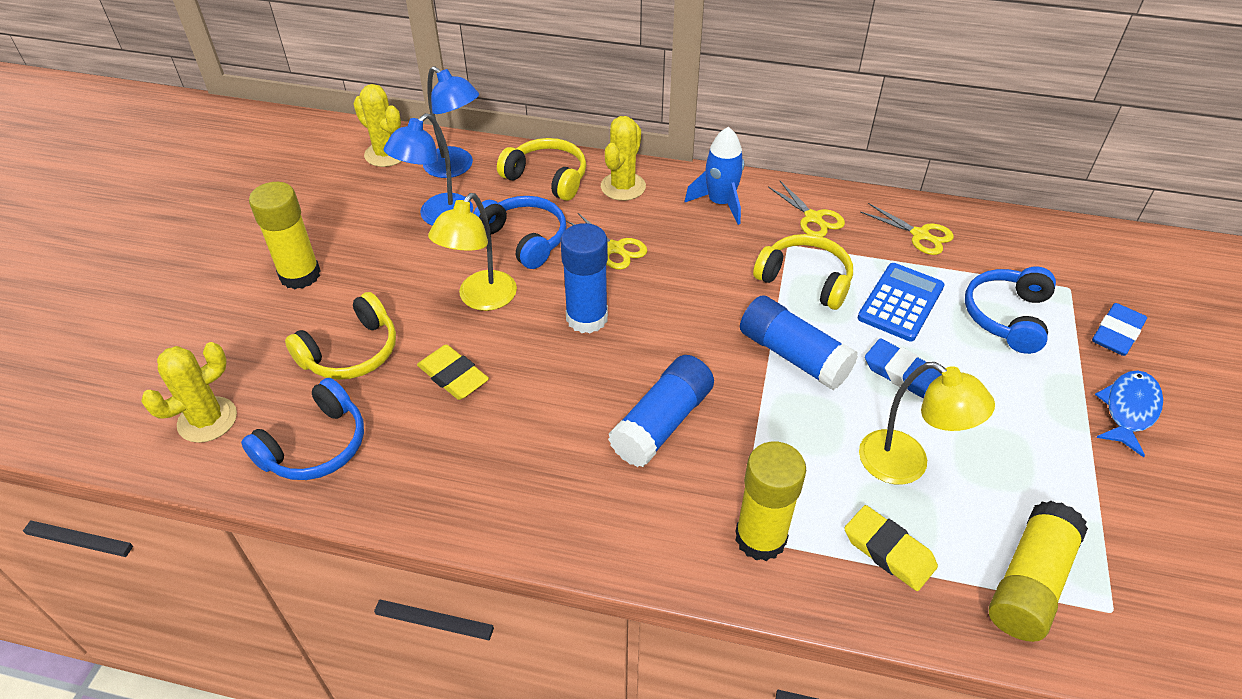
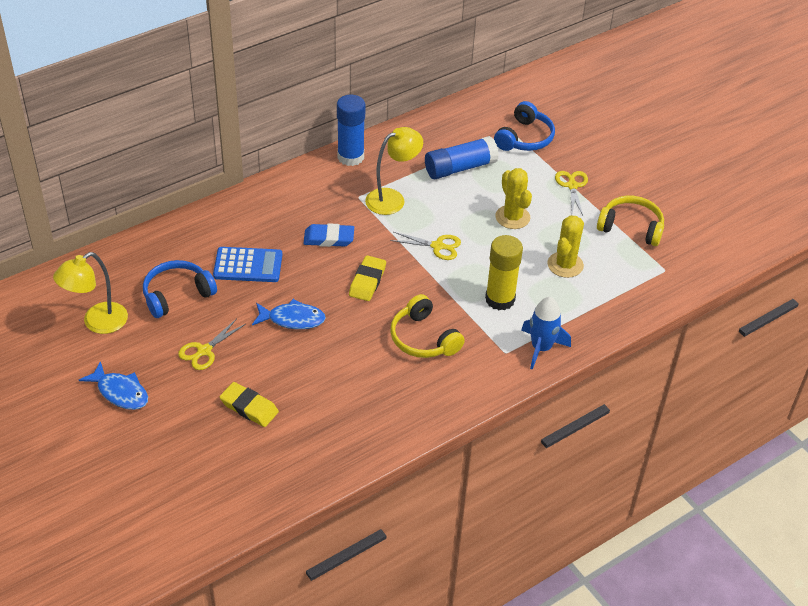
blue eraser: [865,338,942,399] [1092,303,1147,356] = 2 -> [303,224,354,247] = 1
blue fish: [1095,370,1163,457] = 1 -> [79,361,148,410] [252,299,326,329] = 2
blue glue stick: [561,223,608,333] [608,355,714,467] [740,295,858,390] = 3 -> [337,95,365,166] [425,136,499,179] = 2
blue headphones: [241,378,364,480] [473,196,566,269] [965,266,1056,354] = 3 -> [143,260,217,318] [494,101,555,151] = 2
blue lamp: [384,113,473,226] [423,66,479,178] = 2 -> none = 0
yellow cactus: [141,342,237,443] [353,84,402,167] [601,116,646,201] = 3 -> [495,168,532,229] [548,215,584,278] = 2
yellow glue stick: [249,182,321,289] [735,442,806,561] [989,501,1088,642] = 3 -> [485,235,523,310] = 1
yellow headphones: [285,292,396,380] [497,138,586,201] [753,234,853,310] = 3 -> [390,294,465,358] [597,196,664,246] = 2

